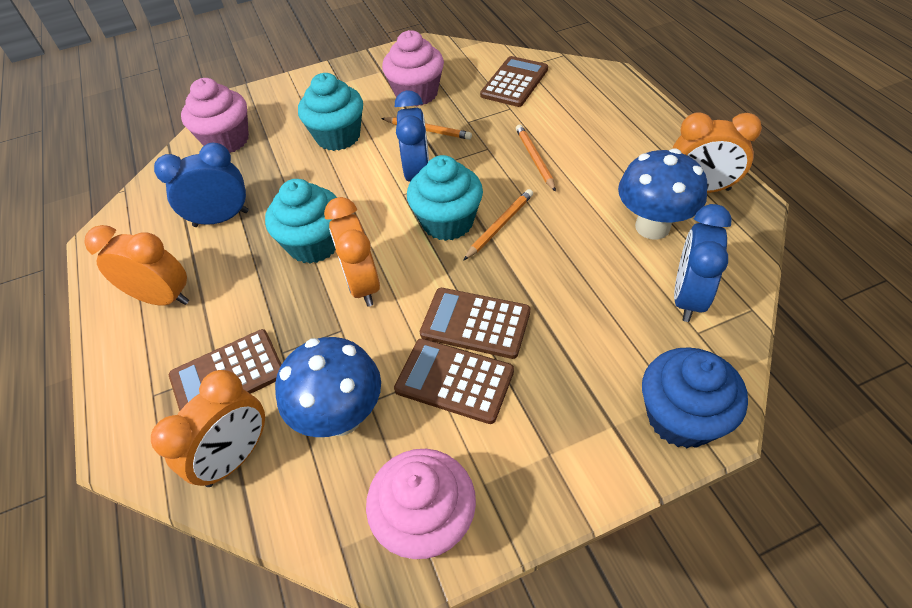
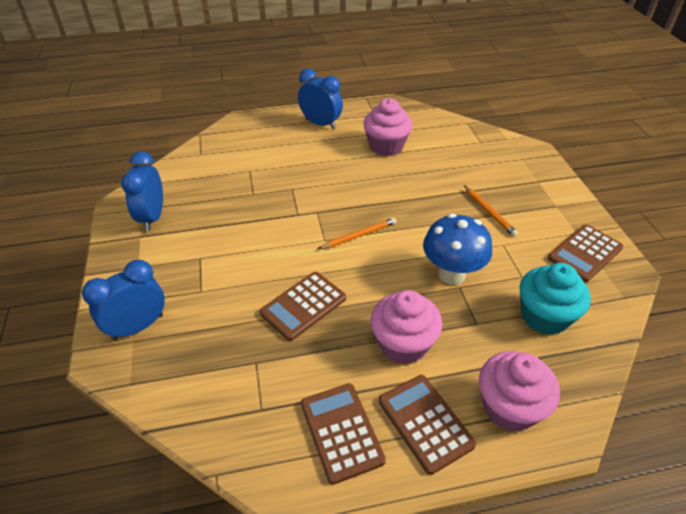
blue cupcake: [642,347,748,448] = 1 -> none = 0
blue mushroom: [275,337,381,437] [618,149,708,240] = 2 -> [423,213,492,285] = 1
orange clock: [84,225,189,306] [151,370,265,487] [324,197,380,307] [672,112,762,193] = 4 -> none = 0
orange pencil: [381,117,472,140] [463,189,533,261] [516,124,556,192] = 3 -> [318,218,396,249] [464,185,518,237] = 2
turquoise cupcake: [265,179,337,263] [298,73,363,151] [407,155,483,241] = 3 -> [520,263,591,335] = 1

